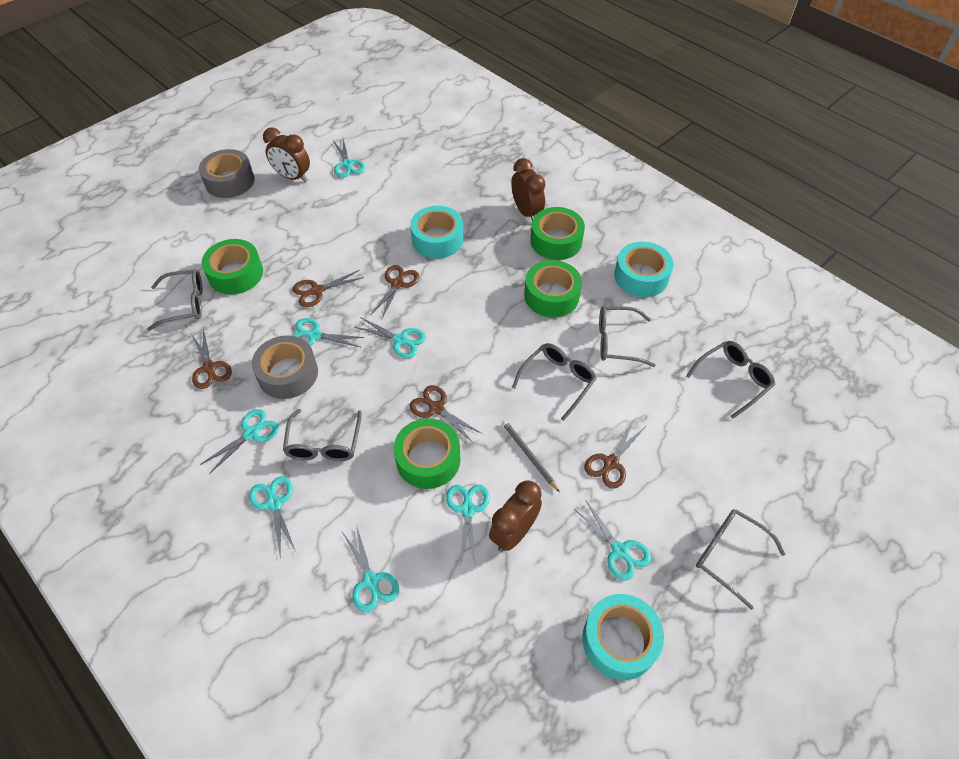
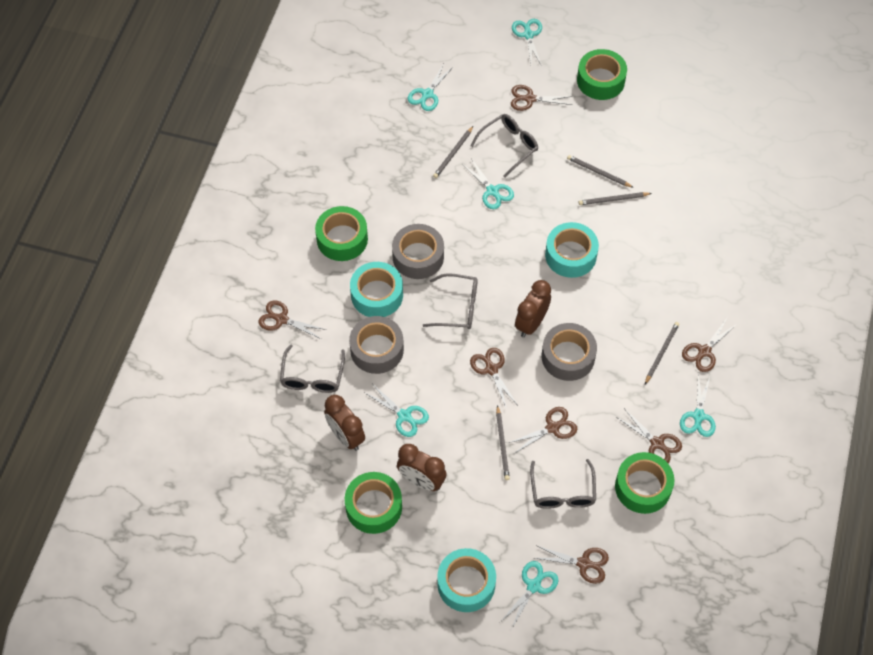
brown scissors: [191,329,232,389] [293,270,364,307] [370,265,419,319] [409,385,482,442] [584,421,645,489] = 5 -> [258,301,327,339] [470,348,517,409] [509,407,577,453] [511,85,573,111] [535,546,609,584] [616,408,682,463] [682,318,738,372] = 7
grey glasses: [148,269,203,331] [283,409,362,461] [512,343,597,421] [599,306,656,367] [686,341,775,419] [696,509,785,610] = 6 -> [280,345,345,393] [423,273,478,329] [470,114,538,177] [530,459,596,509] = 4
grey pencil: [502,420,559,492] = 1 -> [433,126,473,178] [496,405,510,480] [567,155,634,188] [579,192,652,205] [645,322,680,384] = 5
grey tape: [199,149,255,198] [252,335,318,399] = 2 -> [349,316,404,374] [392,224,444,279] [542,323,597,381] = 3
turquoise scissors: [200,409,279,474] [249,476,296,554] [292,318,365,347] [333,139,365,178] [342,525,399,612] [355,317,426,358] [446,485,490,566] [574,501,651,581] = 8 -> [365,385,429,437] [407,63,453,111] [462,158,514,209] [500,561,559,628] [512,19,542,66] [680,374,716,437] = 6

